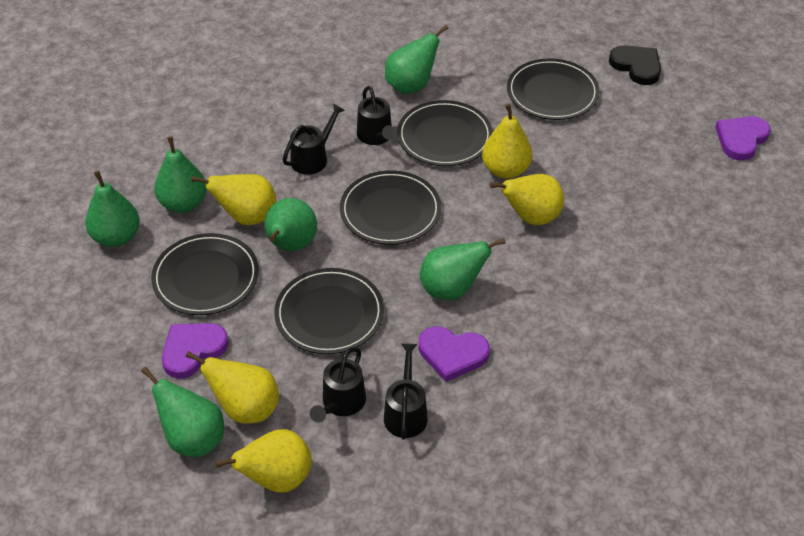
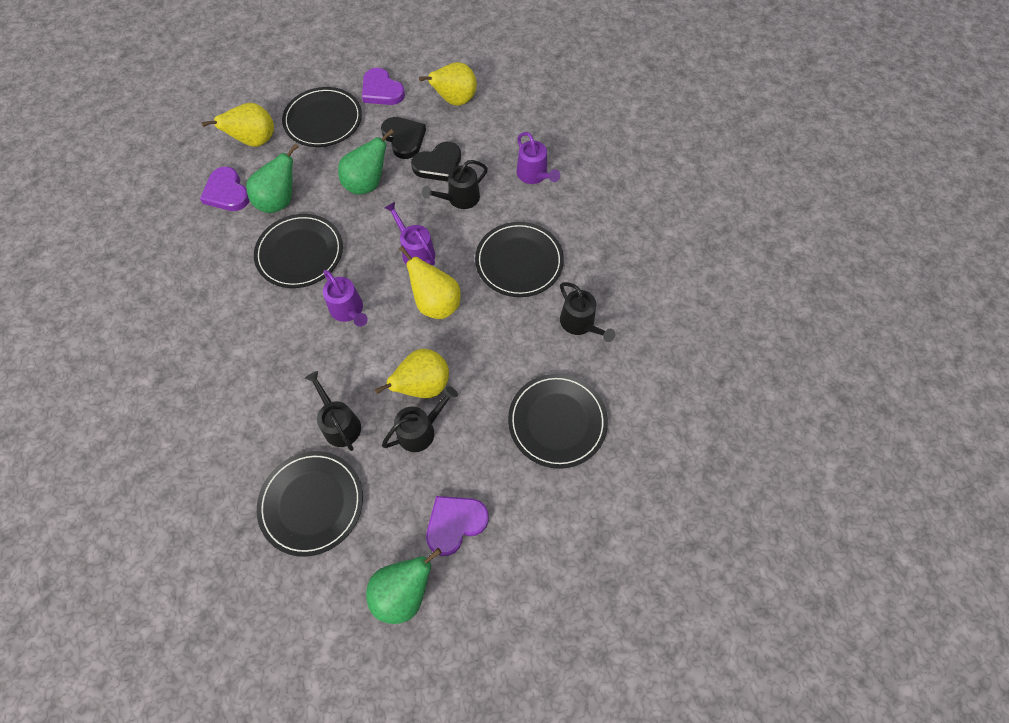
black heart: [609,45,661,85] = 1 -> [381,117,426,159] [411,142,461,182] = 2
green pear: [85,170,140,247] [141,367,224,457] [154,136,207,213] [264,198,317,251] [385,25,449,94] [420,238,506,300] = 6 -> [246,143,299,213] [338,129,394,194] [366,548,442,624] = 3
purple watering can: none = 0 -> [323,270,368,327] [384,202,435,265] [516,132,560,184] = 3
yellow pear: [186,351,279,424] [191,174,277,225] [215,429,312,492] [482,104,532,179] [490,174,564,225] = 5 -> [202,103,274,147] [375,349,449,398] [399,246,461,319] [419,62,477,106] = 4

